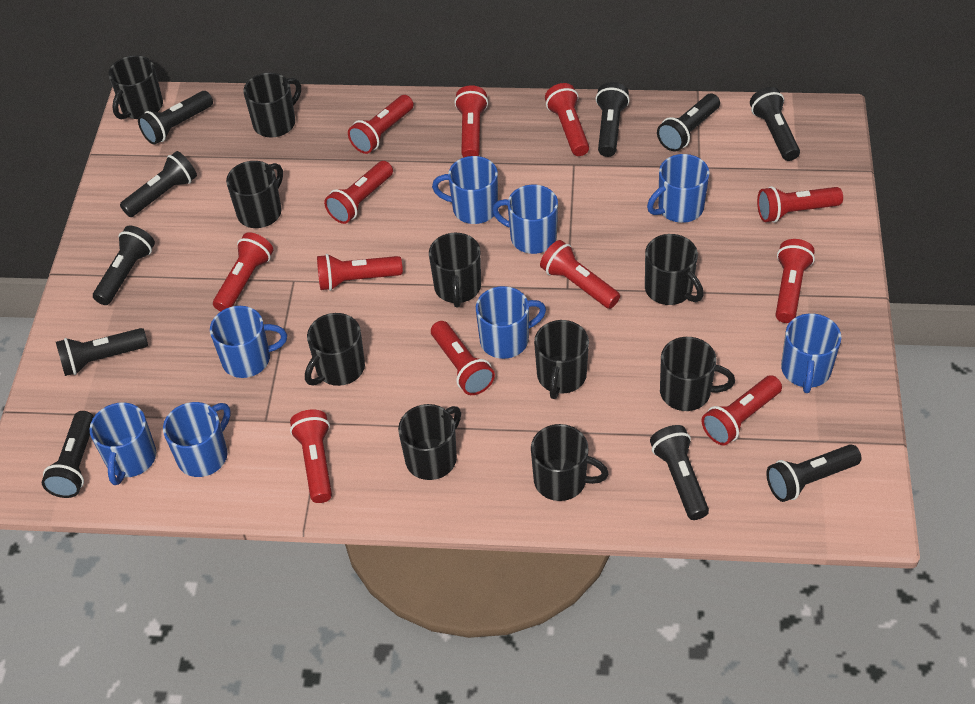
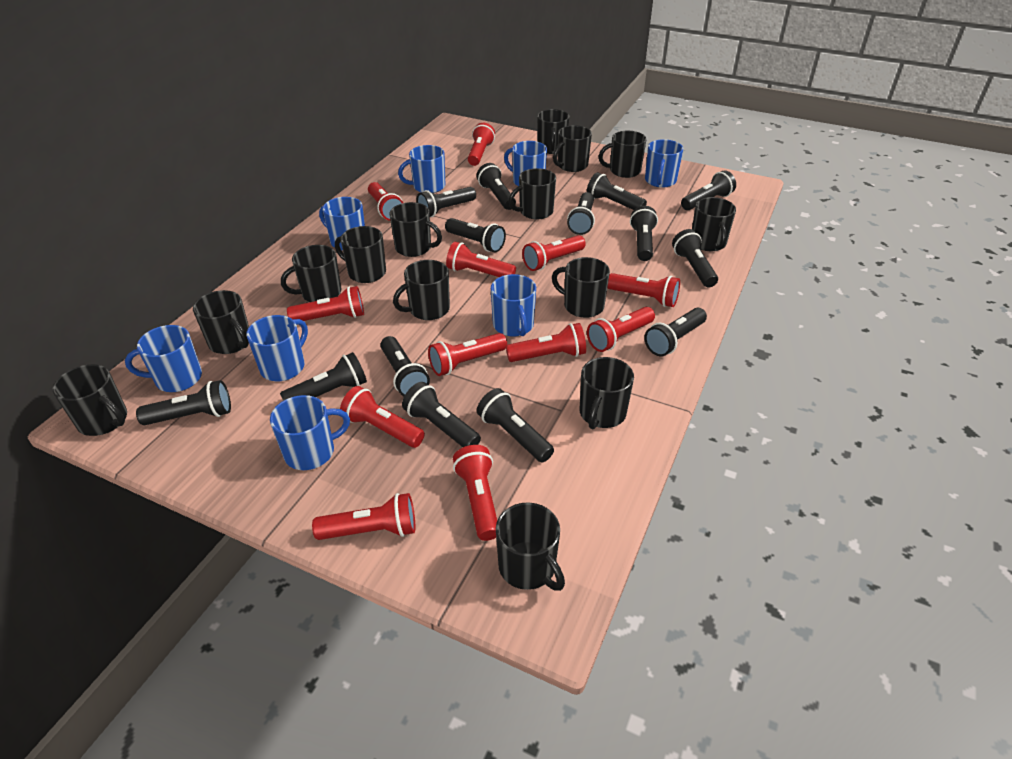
black flashlight: [42,411,94,498] [56,328,148,376] [93,225,155,305] [120,151,197,217] [138,91,213,145] [596,82,630,157] [650,425,709,520] [657,94,720,152] [750,87,800,161] [766,444,862,502] = 10 -> [136,380,231,425] [280,352,367,401] [380,336,430,396] [402,382,481,447] [417,187,476,217] [445,218,506,253] [476,163,516,210] [477,388,554,462] [567,192,595,235] [587,172,647,210] [630,206,658,261] [644,308,707,356] [672,229,718,287] [681,170,736,210] = 14
black mug: [109,55,163,120] [226,161,283,228] [243,73,301,137] [305,313,365,386] [398,404,461,480] [429,233,481,308] [531,424,609,501] [534,320,589,399] [645,234,704,305] [660,337,735,411] = 10 -> [53,364,127,436] [193,290,249,354] [281,245,341,302] [335,226,386,283] [389,202,442,257] [393,260,450,320] [496,502,565,591] [508,168,556,219] [537,109,570,154] [552,257,610,318] [553,125,592,172] [580,357,634,429] [598,131,646,178] [692,197,736,251] = 14

